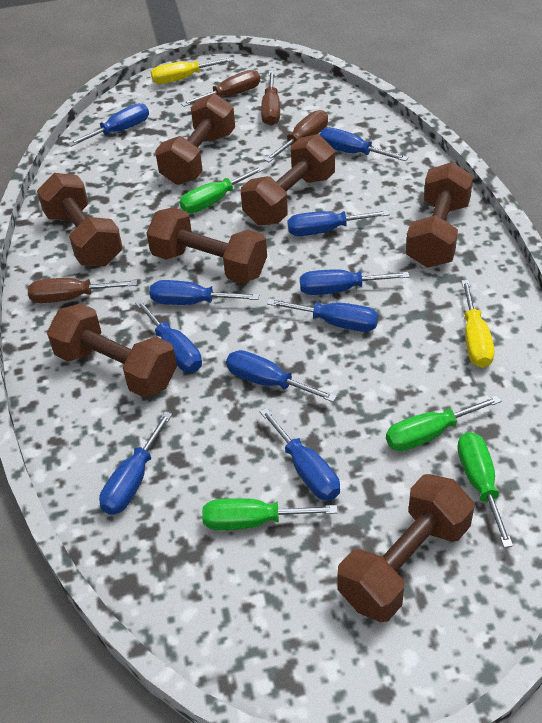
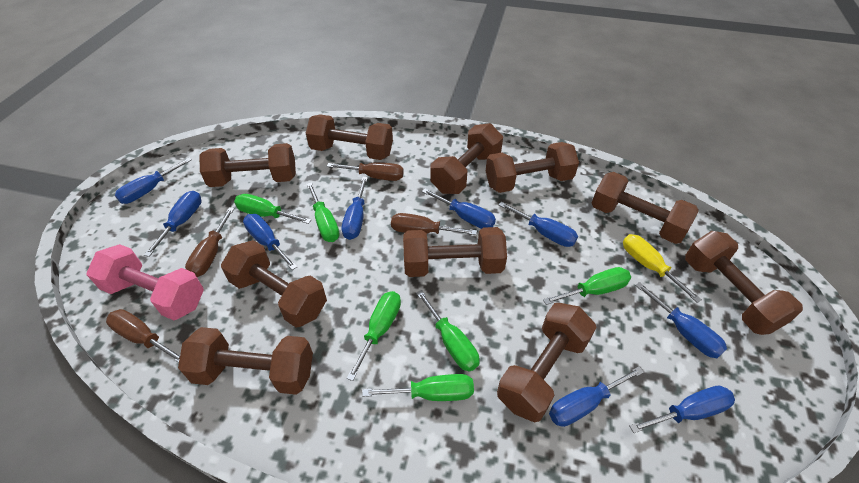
blue screwdriver: [68,103,149,147] [99,412,172,515] [135,300,202,372] [150,280,259,305] [226,350,337,402] [260,408,340,501] [267,299,378,332] [287,210,390,236] [300,269,409,295] [319,128,408,161] = 10 -> [115,158,192,204] [144,191,201,257] [243,214,297,270] [342,177,368,240] [422,188,496,229] [499,202,578,247] [549,366,644,427] [630,385,735,433] [635,282,727,358] = 9
brown dumbbell: [37,173,123,266] [47,303,177,398] [147,207,267,284] [155,93,235,185] [241,134,335,225] [338,474,474,622] [406,162,473,268] = 7 -> [178,327,313,395] [200,143,296,187] [221,240,327,327] [306,114,393,160] [403,227,507,277] [430,123,503,194] [486,142,579,193] [497,303,597,422] [592,172,699,244] [685,231,803,335] = 10
green screwdriver: [180,166,265,213] [202,498,338,530] [386,396,501,451] [457,432,513,548] = 4 -> [234,194,311,224] [307,182,340,242] [347,291,401,381] [362,374,474,401] [416,290,479,371] [543,267,631,305] = 6
pink dumbbell: none = 0 -> [87,244,204,320] = 1
yellow screwdriver: [151,57,234,84] [461,280,494,368] = 2 -> [623,234,702,303] = 1

